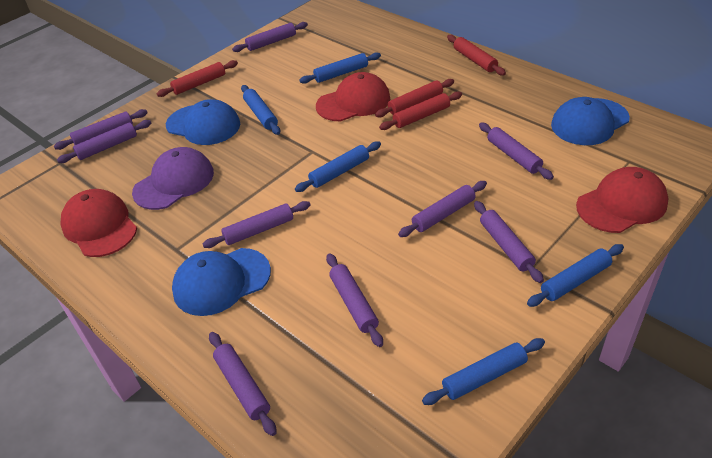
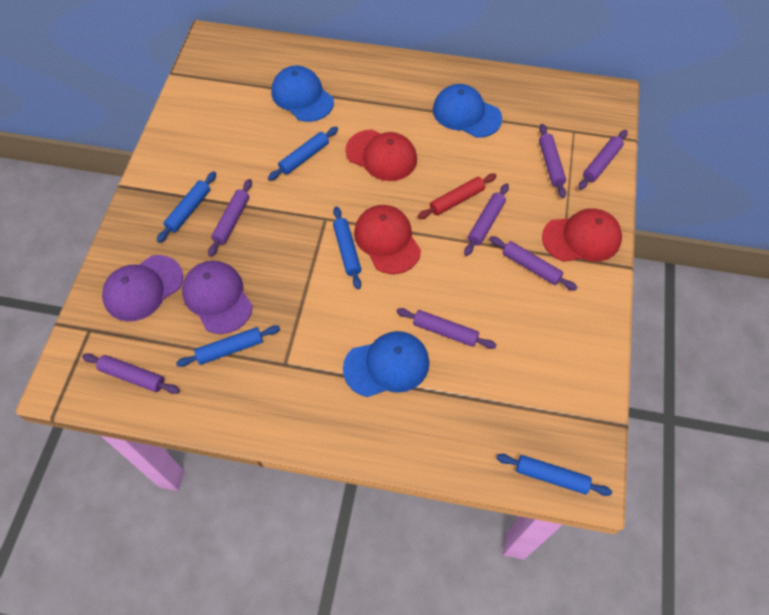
purple cap: [132,147,214,210] = 1 -> [102,255,183,322] [182,261,253,334] = 2
purple rolling pin: [54,109,148,150] [57,120,151,163] [203,201,311,248] [209,332,277,436] [232,22,308,52] [326,253,383,347] [398,181,487,237] [474,201,544,283] [479,122,554,180] = 9 -> [82,353,180,394] [208,179,252,257] [396,308,497,349] [464,183,509,256] [489,236,578,291] [539,124,566,198] [578,130,628,190] = 7
red rolling pin: [156,60,238,97] [375,79,454,117] [379,92,462,130] [447,35,506,76] = 4 -> [417,173,496,219] = 1

